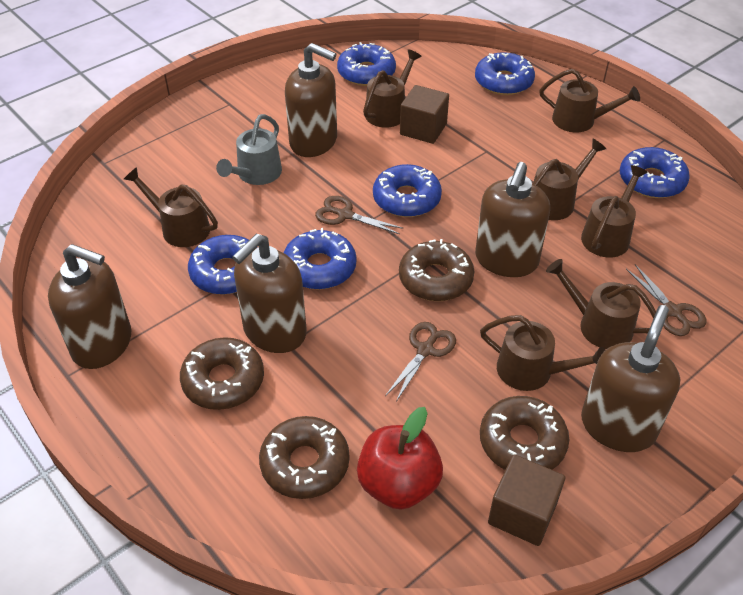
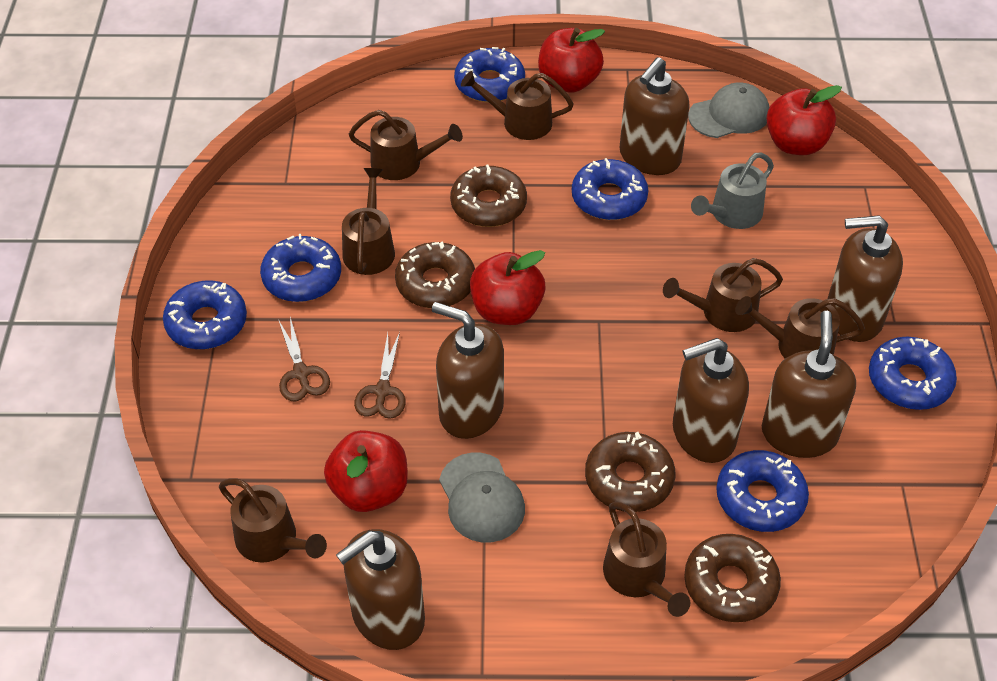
brown cube: [400,85,449,144] [488,454,565,546] = 2 -> none = 0
brown scissors: [315,196,404,234] [385,322,456,402] [626,264,707,336] = 3 -> [278,317,330,401] [354,332,405,419] = 2
brown soap dispenser: [48,244,131,369] [232,234,307,353] [285,43,337,157] [475,162,550,277] [581,305,680,452] = 5 -> [336,529,425,650] [432,302,504,439] [619,57,690,175] [673,338,749,463] [762,311,856,458] [828,215,903,342] = 6
grey cap: none = 0 -> [439,452,525,542] [688,82,769,138] = 2
red apple: [357,407,443,510] = 1 -> [324,430,408,512] [470,250,545,325] [538,28,605,93] [766,85,842,155] = 4

